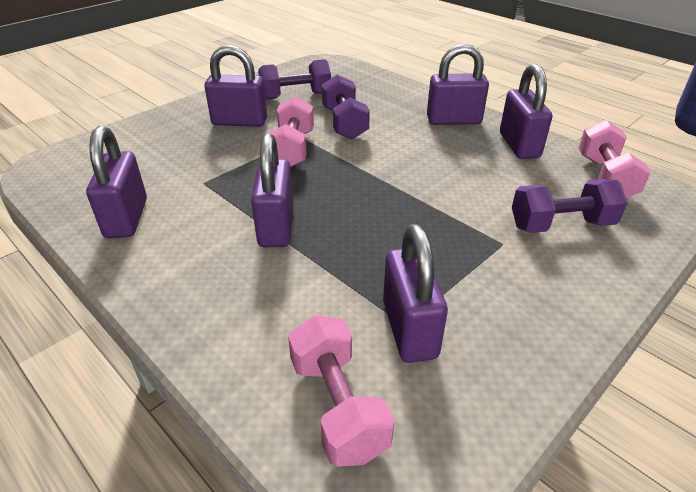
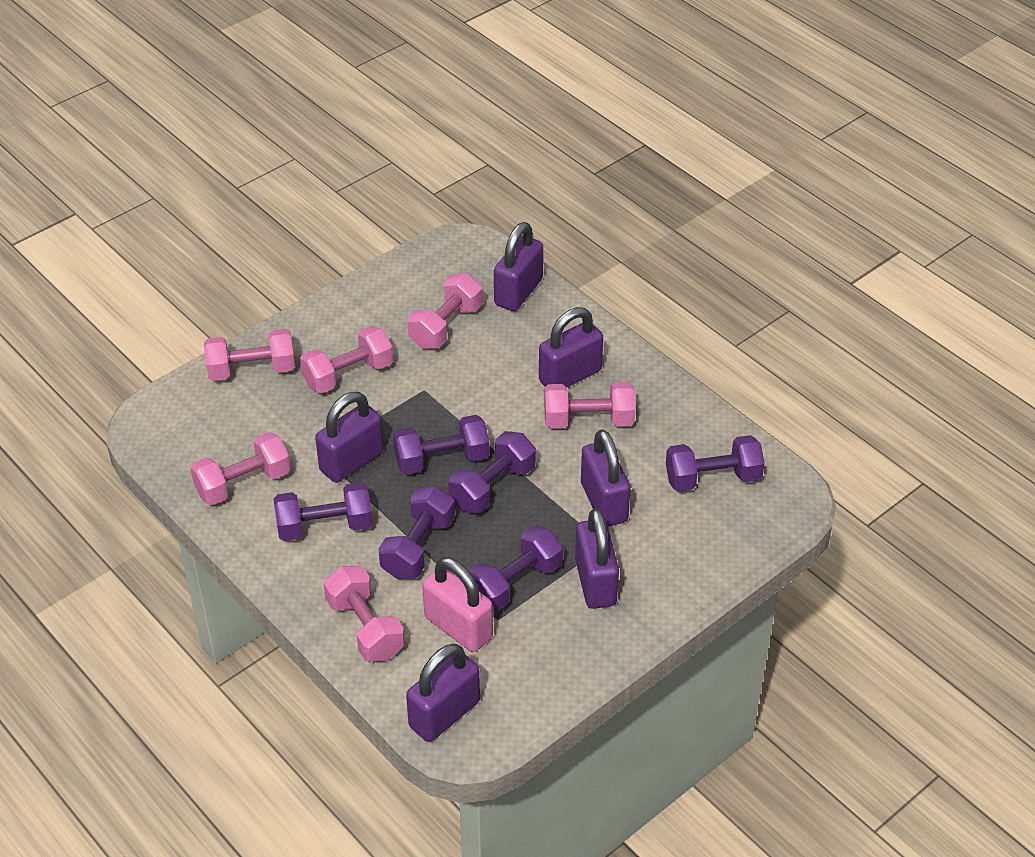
pink dumbbell: [269,96,314,167] [288,315,394,467] [579,120,651,198] = 3 -> [190,432,291,505] [204,329,295,381] [300,326,393,394] [324,566,405,662] [407,273,483,349] [544,382,635,428] = 6
pink padlock: none = 0 -> [422,557,493,652] = 1
purple dumbbell: [258,59,331,100] [322,74,370,140] [512,179,627,233] = 3 -> [273,482,372,541] [379,486,455,579] [393,415,490,475] [448,431,536,514] [469,526,563,612] [666,435,765,492] = 6

